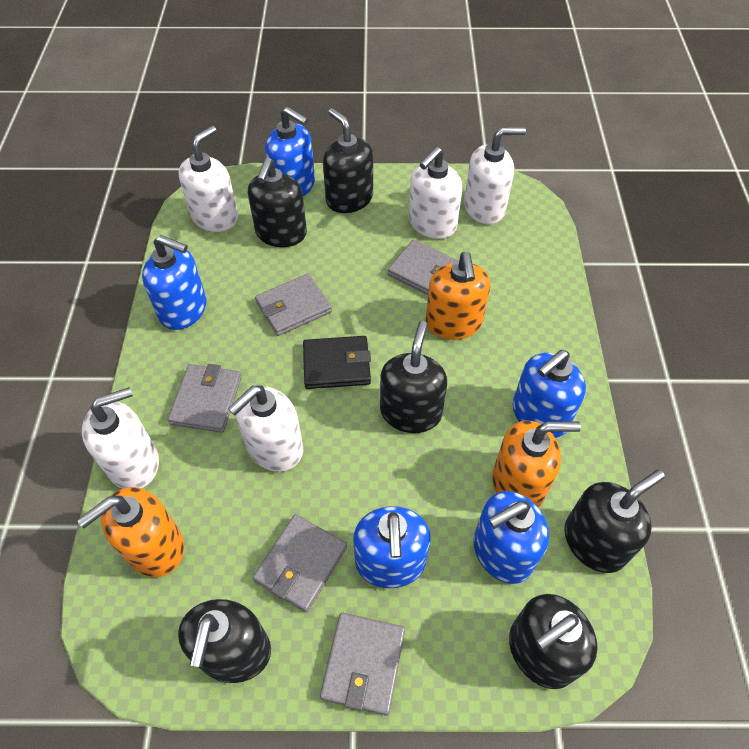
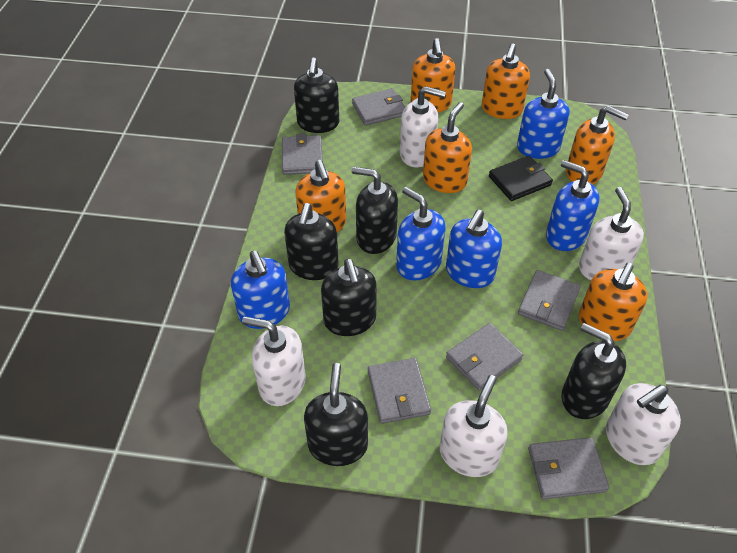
grey wallet: [168,364,242,433] [253,514,347,613] [255,273,332,336] [320,613,405,716] [388,240,457,295] = 5 -> [282,133,323,175] [352,88,406,126] [368,358,431,424] [446,323,523,390] [518,270,580,331] [528,437,609,499] = 6
orange soap dispenser: [77,487,184,577] [426,252,491,340] [492,420,581,508] = 3 -> [295,160,346,232] [411,38,455,113] [423,102,472,193] [482,44,530,119] [566,106,629,184] [579,263,648,341] = 6

